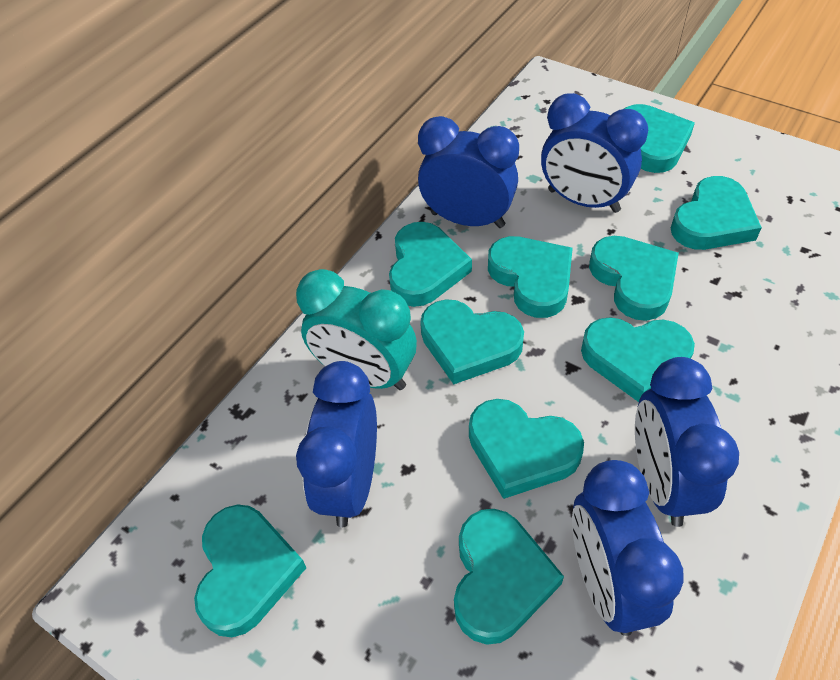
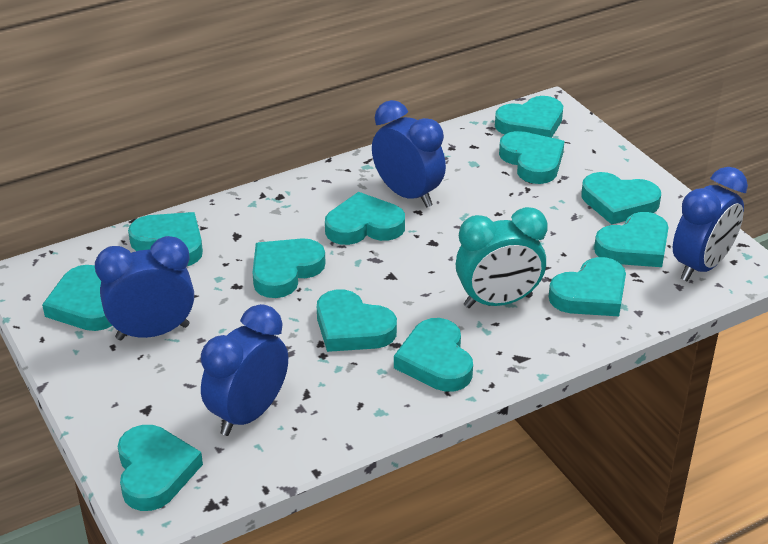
blue clock: [296,361,377,527] [418,116,519,228] [541,93,648,213] [572,460,684,636] [635,357,739,527] = 5 -> [95,236,194,340] [201,304,288,436] [372,100,446,208] [673,167,748,281] = 4
turquoise heart: [194,505,306,637] [389,222,472,307] [420,299,524,384] [454,509,564,645] [469,399,584,499] [488,236,573,318] [581,317,695,402] [589,236,679,321] [624,104,695,173] [671,176,762,250] = 10 -> [42,265,112,331] [118,425,203,511] [128,212,203,266] [252,238,326,298] [317,289,397,352] [325,192,405,245] [394,318,473,392] [495,96,563,138] [499,131,565,184] [548,257,626,316] [581,172,661,224] [594,212,669,267] = 12

